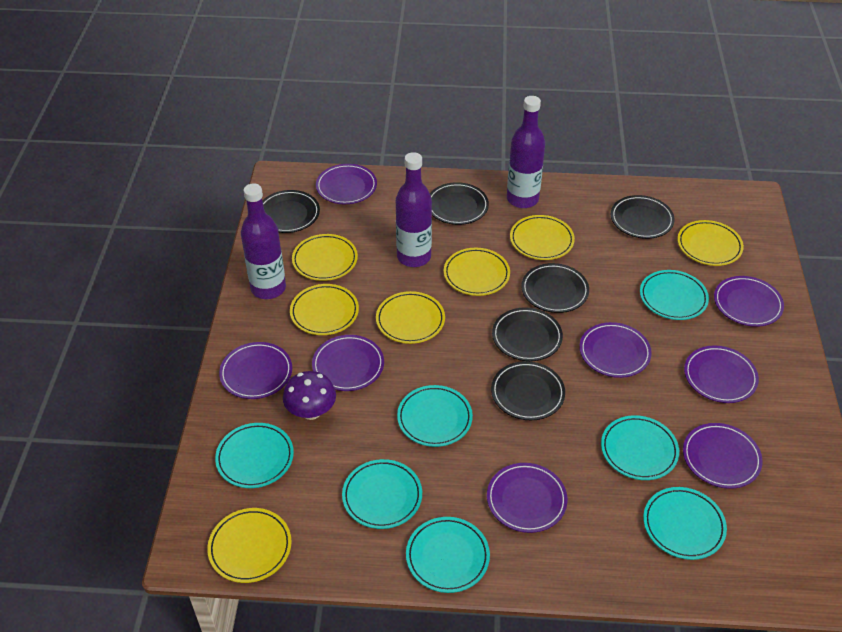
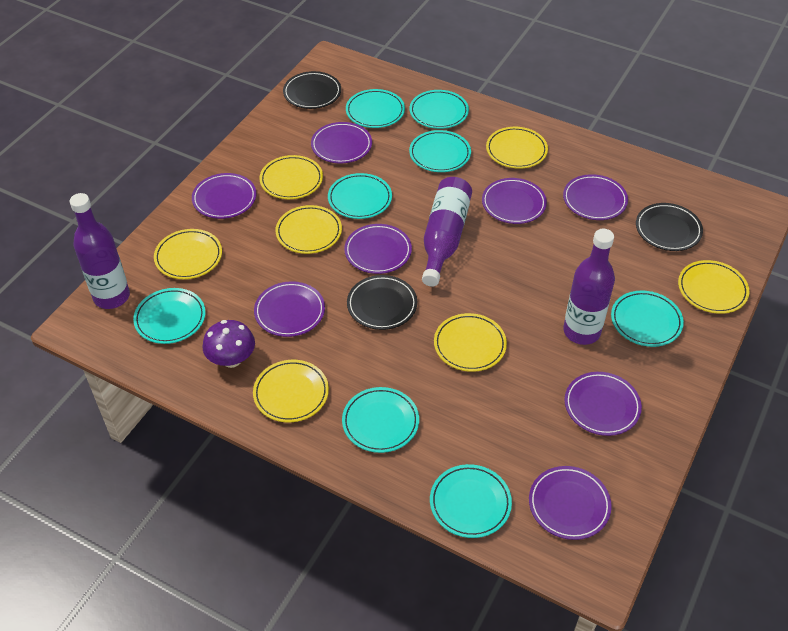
black plate: [262,190,320,233] [430,182,489,225] [491,361,565,420] [492,307,563,361] [521,263,589,313] [611,195,675,239] = 6 -> [283,71,341,109] [347,275,417,330] [636,203,703,251] = 3
turquoise plate: [215,423,294,488] [342,459,422,529] [397,385,473,447] [406,517,490,593] [601,415,679,480] [640,270,709,320] [643,487,727,560] = 7 -> [133,288,206,344] [328,173,392,219] [342,387,419,453] [346,89,405,128] [409,130,471,172] [410,90,469,129] [430,464,512,538] [611,291,684,347] = 8

